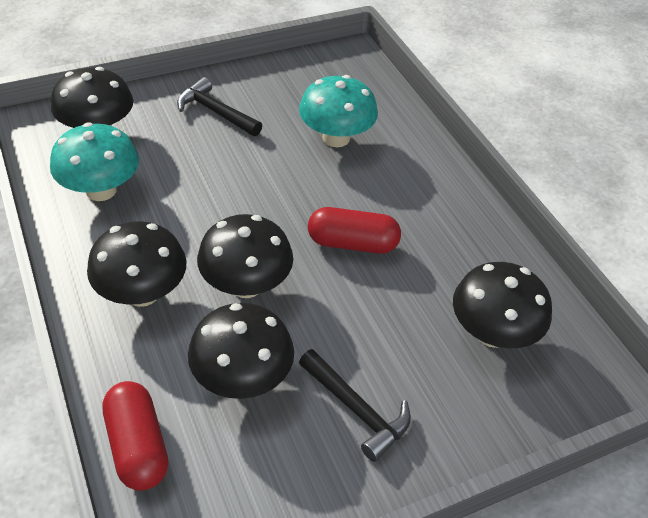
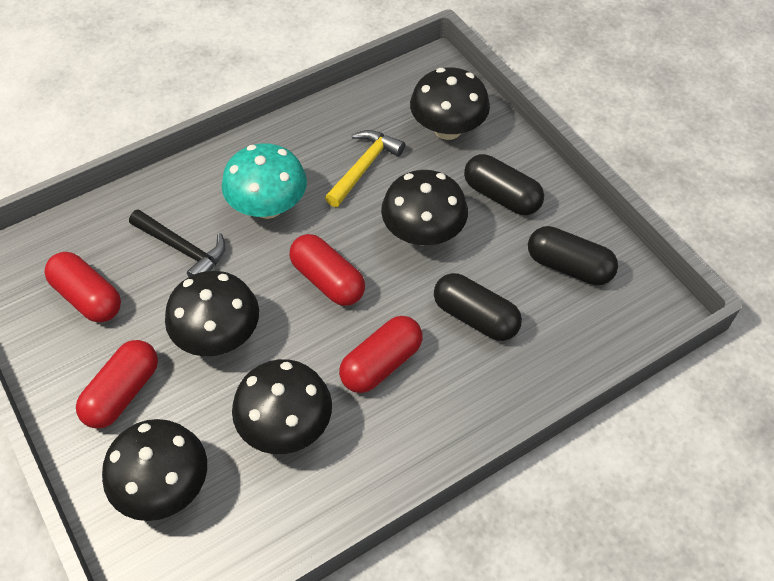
black capsule: none = 0 -> [434,273,522,341] [464,154,544,215] [528,226,618,285] = 3
black hammer: [177,77,262,136] [299,349,411,462] = 2 -> [129,209,225,277] = 1
red capsule: [103,381,168,491] [308,207,401,254] = 2 -> [44,252,121,323] [76,340,158,429] [289,234,365,306] [339,316,423,393] = 4
turquoise mushroom: [50,122,139,201] [299,75,378,147] = 2 -> [222,143,307,219] = 1
yellow hammer: none = 0 -> [325,130,405,207] = 1

